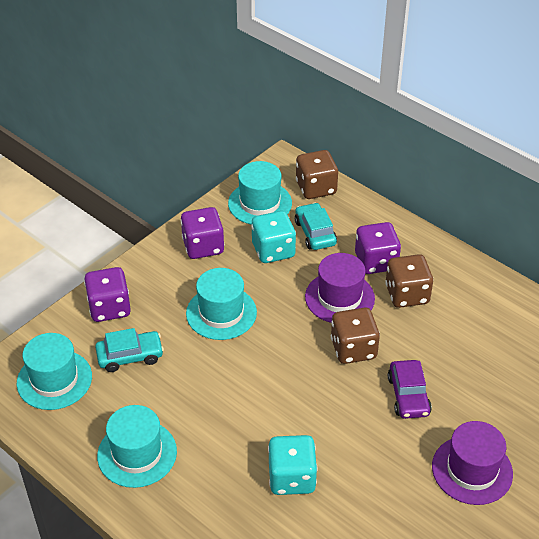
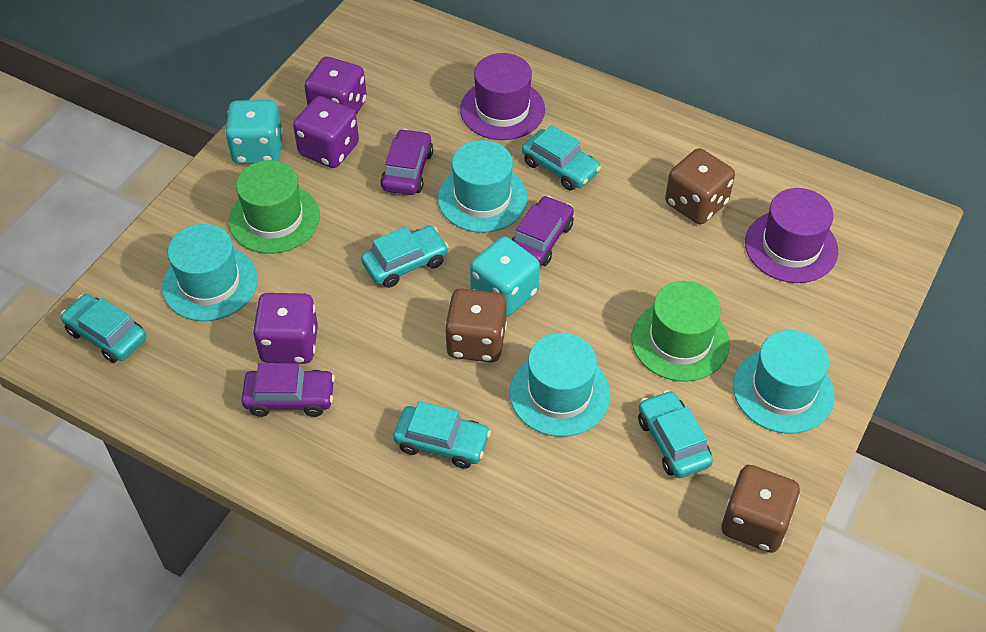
green hat: none = 0 -> [229,160,320,254] [631,281,730,382] = 2
purple car: [388,360,432,419] = 1 -> [241,363,335,417] [380,129,433,195] [511,196,574,266] = 3
turquoise car: [95,328,164,372] [295,203,337,250] = 2 -> [61,294,146,363] [361,226,449,288] [393,401,491,469] [522,125,601,190] [638,390,713,478] = 5

